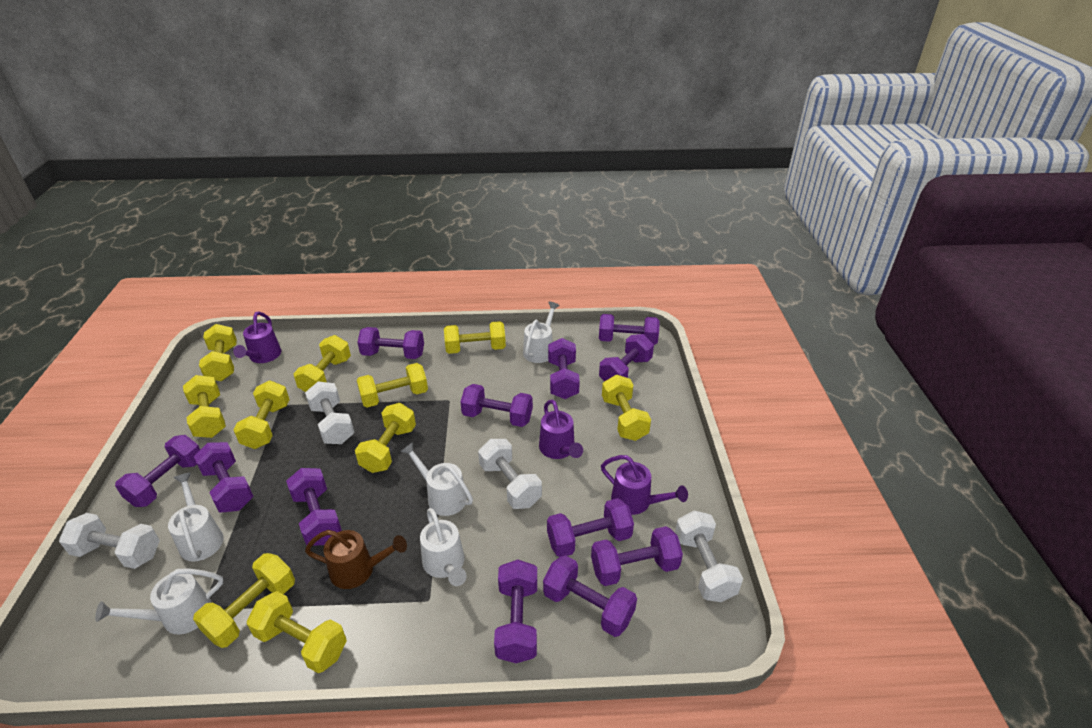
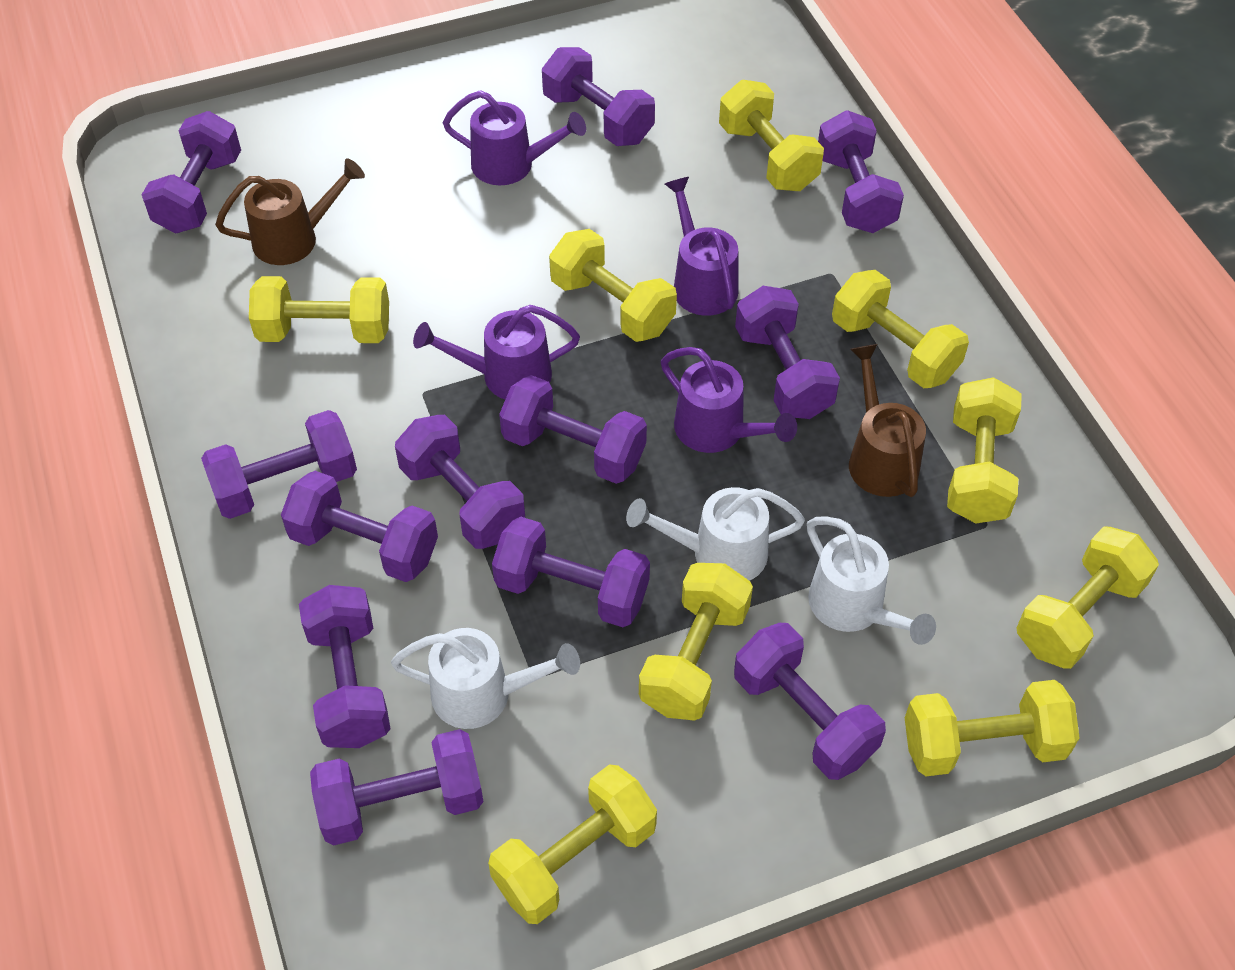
brown watering can: [305,530,407,589] = 1 -> [215,158,365,265] [849,344,926,497] = 2
purple watering can: [233,311,281,363] [539,400,583,459] [601,455,688,515] = 3 -> [413,305,580,399] [443,90,586,185] [661,347,797,453] [665,177,738,316] = 4
white dumbbell: [59,513,160,569] [305,382,354,444] [478,439,542,509] [675,511,743,602] = 4 -> none = 0
white watering can: [95,568,223,634] [168,472,224,562] [400,442,473,516] [420,508,467,586] [523,302,560,363] = 5 -> [391,628,580,729] [626,487,805,581] [807,516,936,645] = 3
yellow dumbbell: [183,375,226,438] [193,553,295,648] [199,324,237,381] [233,381,290,449] [247,591,347,673] [293,335,351,392] [355,403,416,473] [357,363,428,407] [444,321,506,354] [602,375,651,441] = 10 -> [249,276,389,343] [488,765,657,924] [549,229,677,342] [639,563,753,721] [719,80,824,191] [832,270,969,388] [905,680,1080,776] [947,377,1022,523] [1017,526,1159,669] = 9

